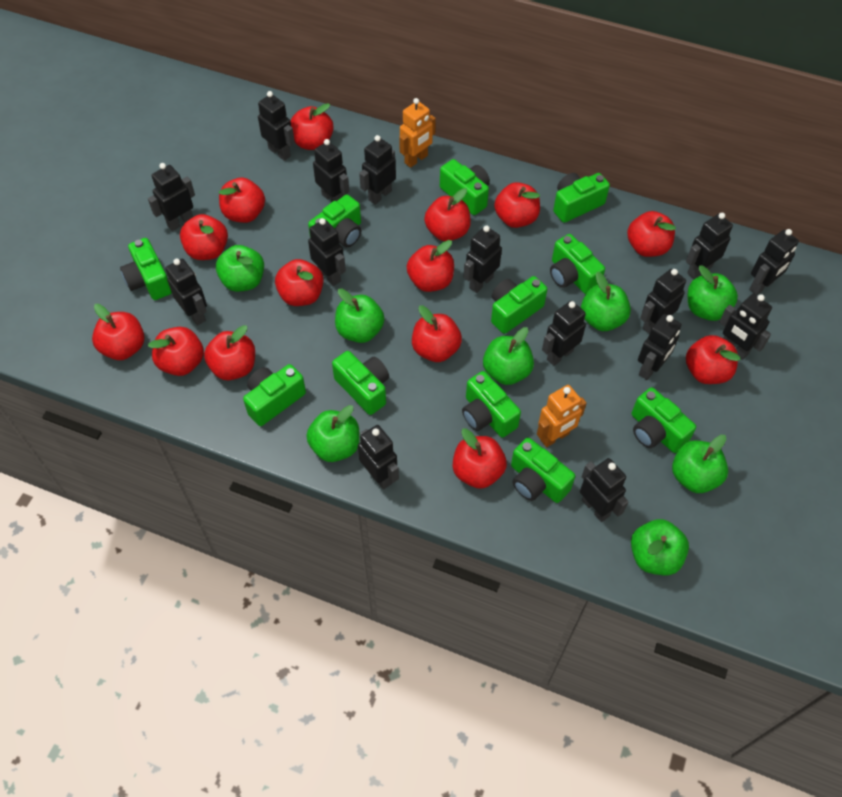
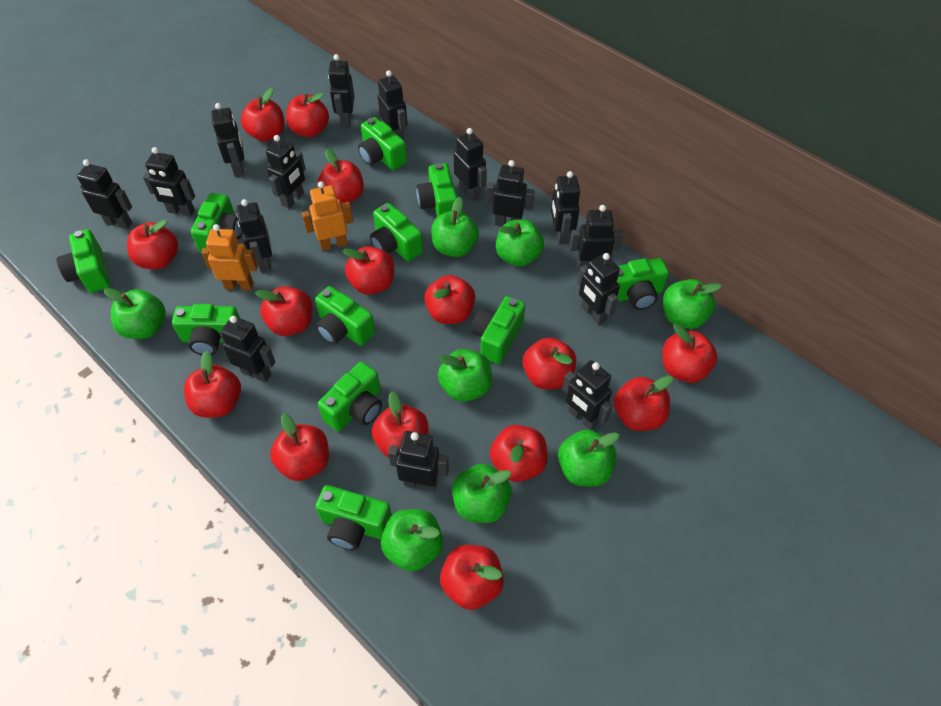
red apple: [92,304,144,360] [148,327,204,376] [180,214,228,260] [204,325,255,380] [219,177,265,223] [275,259,324,306] [290,103,334,150] [407,240,454,292] [412,305,462,362] [424,188,471,241] [453,429,507,489] [494,182,540,228] [627,211,676,257] [686,335,740,384] = 14 -> [127,219,178,269] [184,351,241,418] [241,88,285,142] [255,286,312,336] [270,413,329,481] [286,93,329,137] [318,149,364,205] [342,246,394,295] [372,392,428,458] [424,275,475,324] [440,545,504,610] [490,425,548,482] [523,337,576,389] [614,375,673,431] [663,323,717,383] = 15

